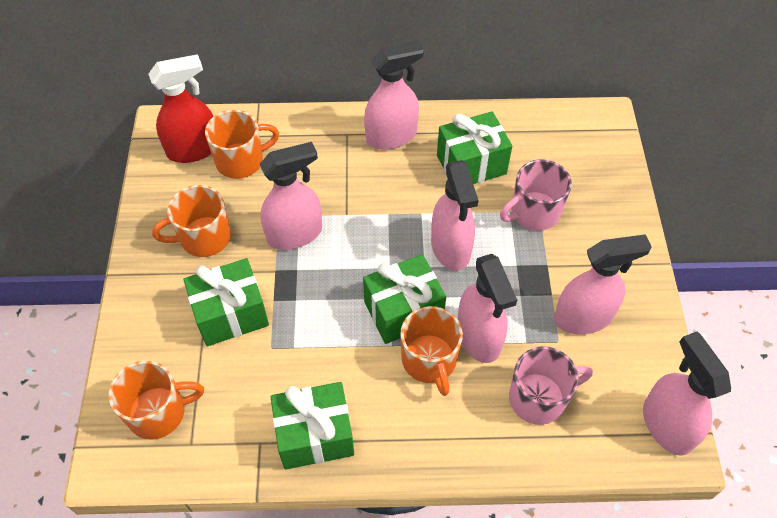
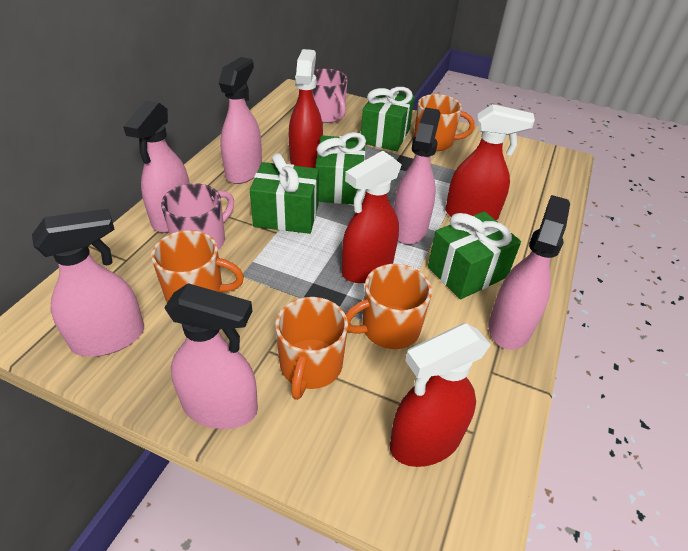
red spray bottle: [148,54,213,163] = 1 -> [289,49,323,168] [342,150,402,283] [390,323,491,467] [445,104,535,220] = 4

